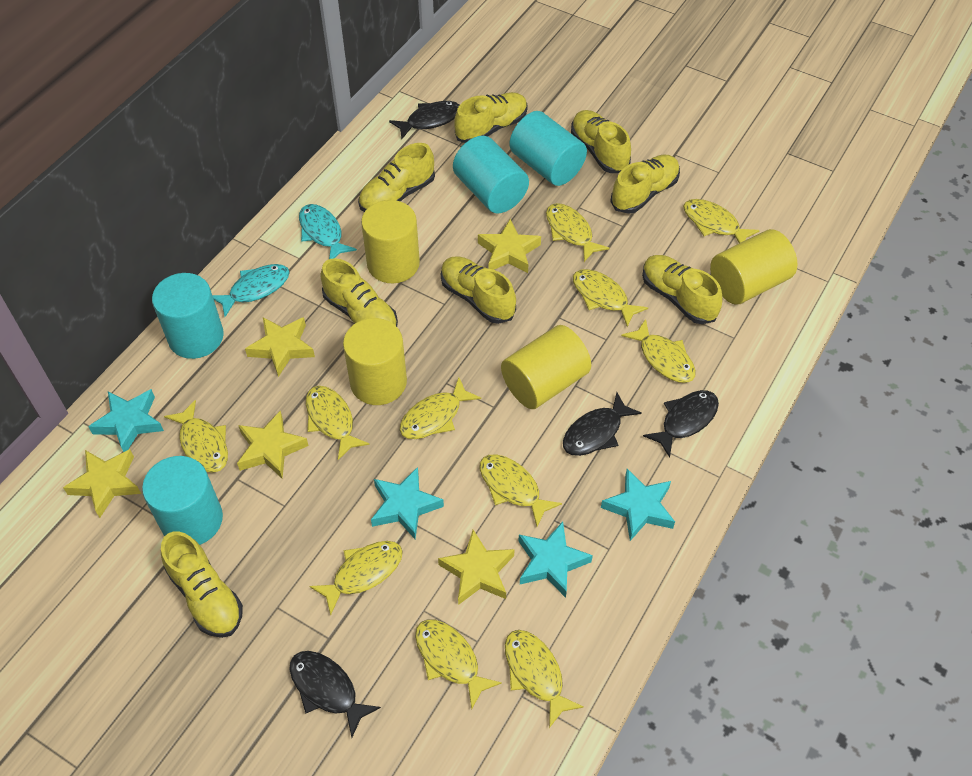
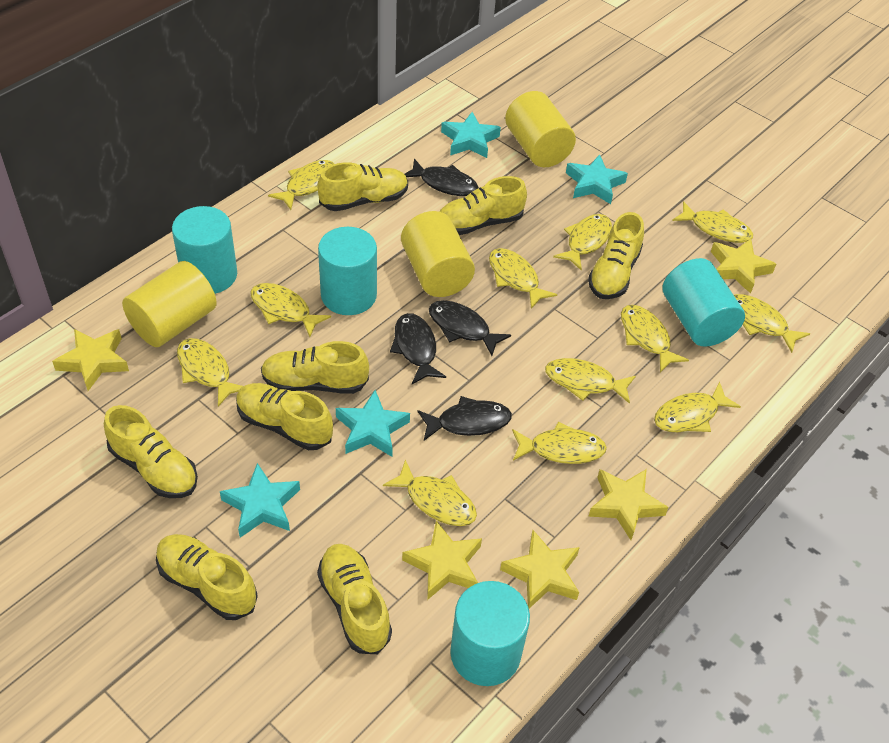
turquoise fish: [212,264,290,317] [299,204,357,259] = 2 -> none = 0
yellow cylinder: [343,318,407,405] [361,200,420,283] [501,325,591,409] [710,229,798,305] = 4 -> [122,261,217,347] [401,211,475,297] [505,91,576,167] = 3
yellow fish: [164,400,228,473] [306,386,370,460] [309,541,403,615] [400,377,481,439] [415,620,502,710] [479,454,562,527] [505,630,584,728] [546,203,610,262] [573,269,648,327] [621,319,696,383] [683,199,760,243] = 11 -> [177,338,243,407] [251,283,331,337] [268,160,334,210] [383,459,477,526] [489,248,557,309] [512,422,607,464] [545,358,636,404] [553,214,612,271] [621,305,689,372] [654,381,741,432] [672,201,753,243] [734,294,810,353] = 12

